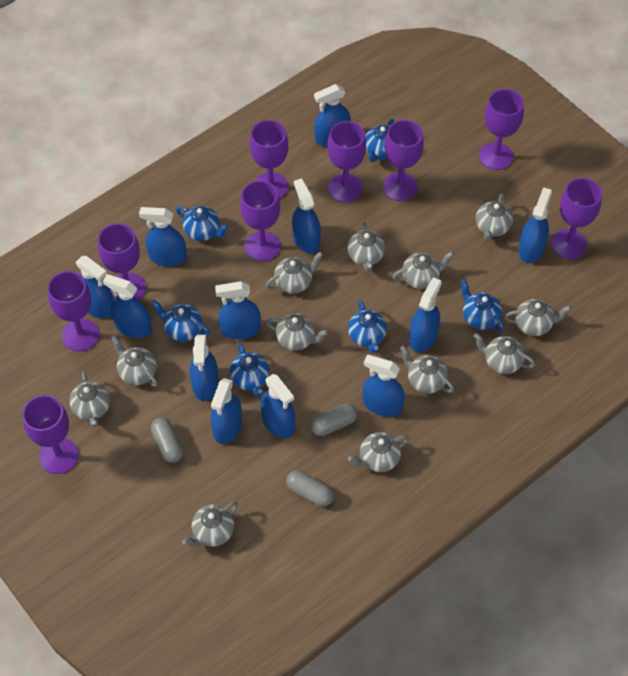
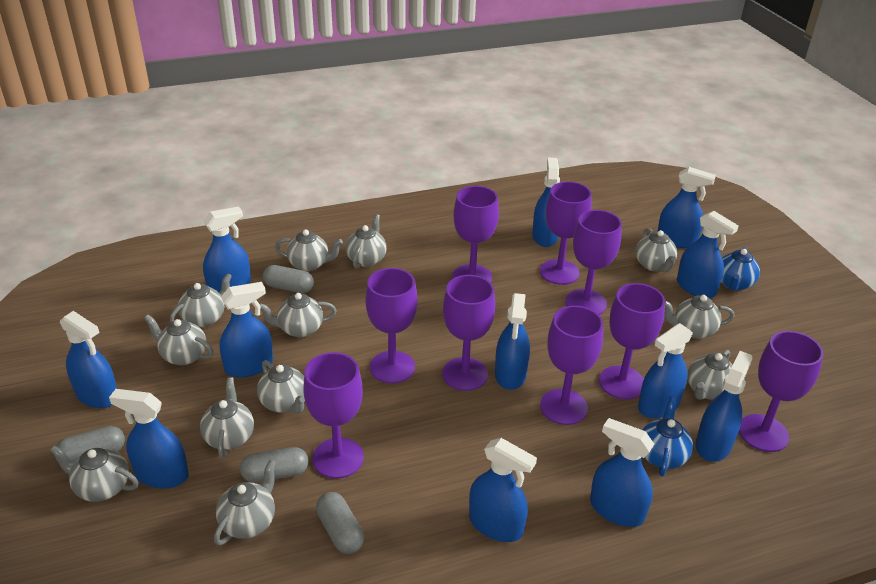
blue teapot: [151,300,210,341] [176,206,229,241] [230,343,269,396] [348,300,387,353] [365,119,394,162] [461,279,504,333] = 6 -> [642,396,693,477] [721,247,760,291] = 2
grey capsule: [151,417,183,463] [286,470,334,507] [311,403,358,436] = 3 -> [55,426,125,462] [240,447,308,482] [263,265,314,293] [316,492,364,554] = 4

